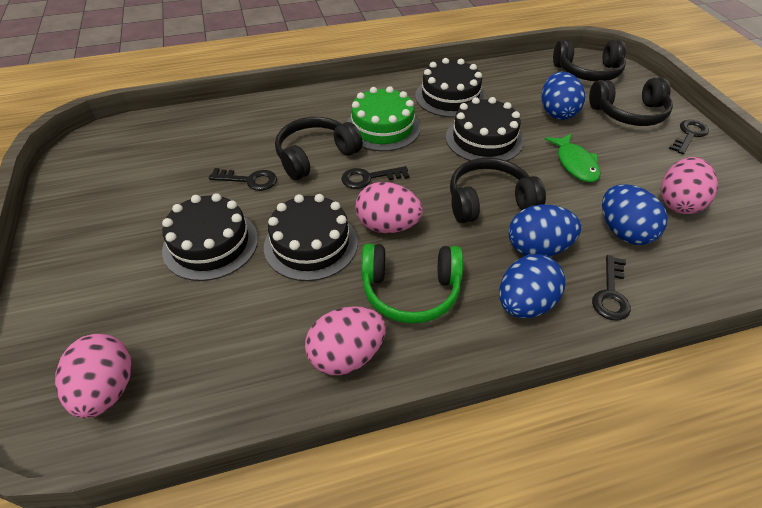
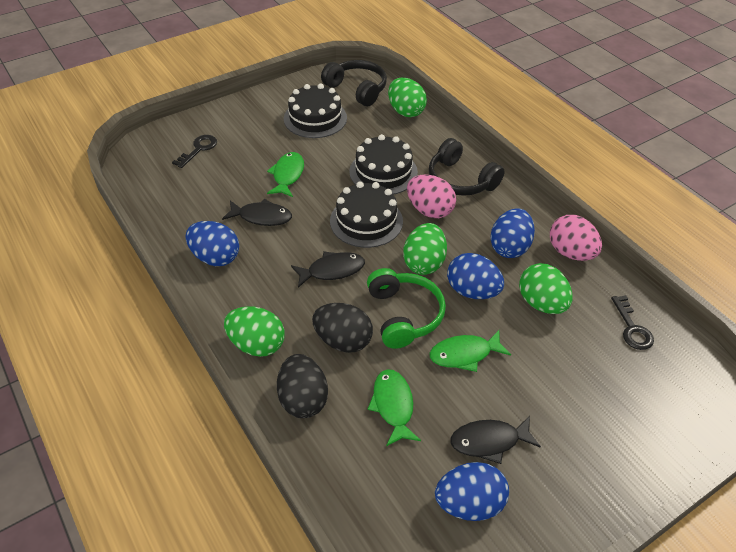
black cake: [162,193,258,281] [264,194,358,281] [415,58,486,118] [446,97,523,161] = 4 -> [284,84,347,138] [330,181,403,248] [349,134,418,195] = 3
black egg: none = 0 -> [277,354,328,418] [312,303,373,353] = 2
black fish: none = 0 -> [222,199,292,226] [291,251,365,288] [450,416,541,464] = 3
black headphones: [275,117,363,180] [450,158,546,223] [553,40,626,81] [589,77,673,126] = 4 -> [321,60,387,106] [429,138,505,196] = 2
black key: [209,168,277,191] [341,166,409,189] [592,255,631,321] [669,120,709,154] = 4 -> [172,135,217,168] [611,295,654,350] = 2
green cake: [347,86,420,151] = 1 -> none = 0
green egg: none = 0 -> [224,306,285,357] [388,78,427,117] [403,223,447,275] [519,263,573,314] = 4
green fish: [545,134,600,182] = 1 -> [267,152,304,197] [368,369,421,446] [430,330,511,372] = 3
pink egg: [55,333,132,418] [305,306,386,375] [355,182,423,233] [661,157,718,214] = 4 -> [407,175,456,218] [550,215,602,261] = 2

